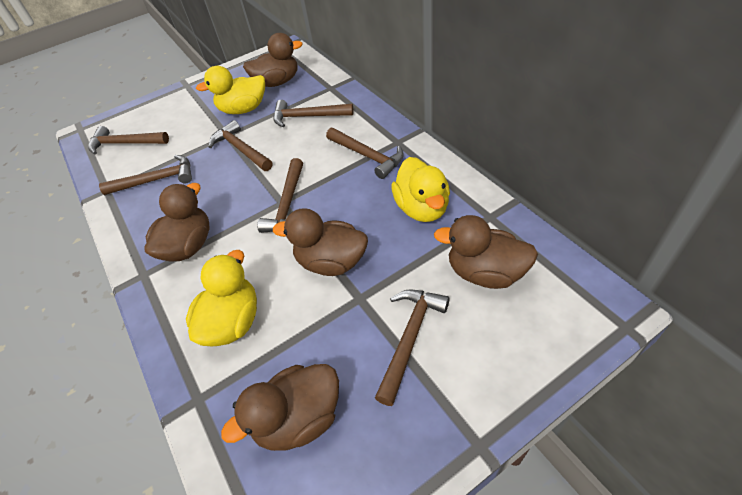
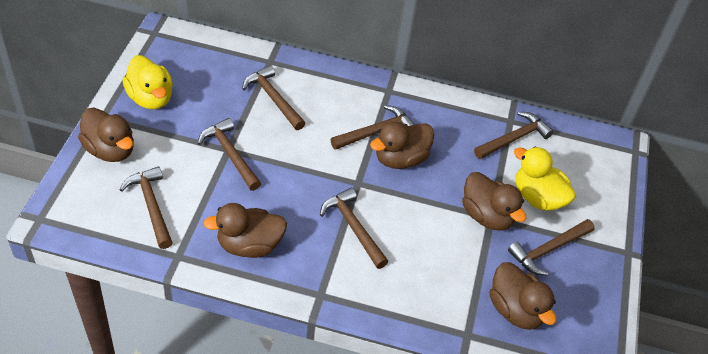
yellow duck: [186,250,257,346] [196,66,265,114] [391,157,450,222] = 3 -> [123,55,173,110] [514,147,576,211] = 2

